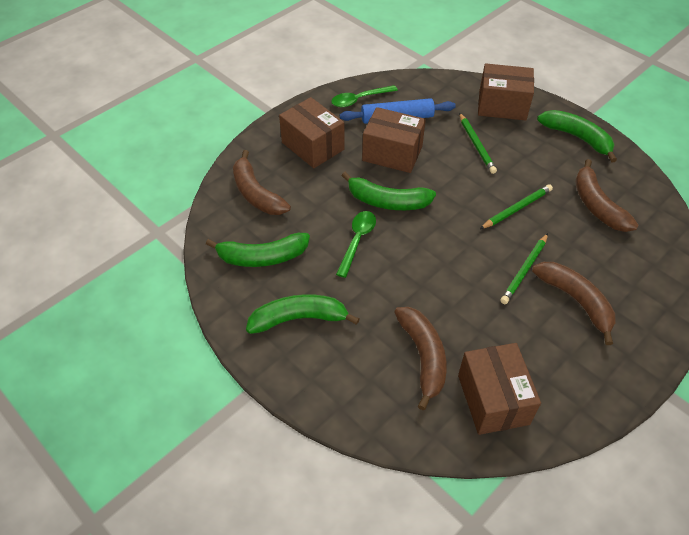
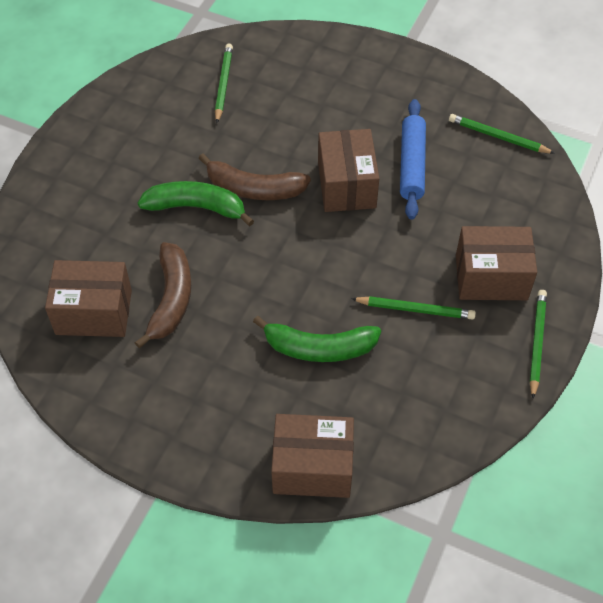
brown banana: [233,150,291,215] [394,307,447,410] [532,262,616,345] [575,159,638,232] = 4 -> [134,242,191,349] [198,154,311,200] = 2
green banana: [206,233,310,267] [246,294,360,334] [341,172,436,210] [537,110,617,163] = 4 -> [138,181,254,226] [253,316,381,362] = 2
green pencil: [459,113,497,174] [480,184,553,229] [500,233,548,304] = 3 -> [215,44,233,123] [351,296,476,320] [449,114,555,154] [530,290,547,399] = 4
green spoon: [331,85,398,107] [336,211,376,278] = 2 -> none = 0

